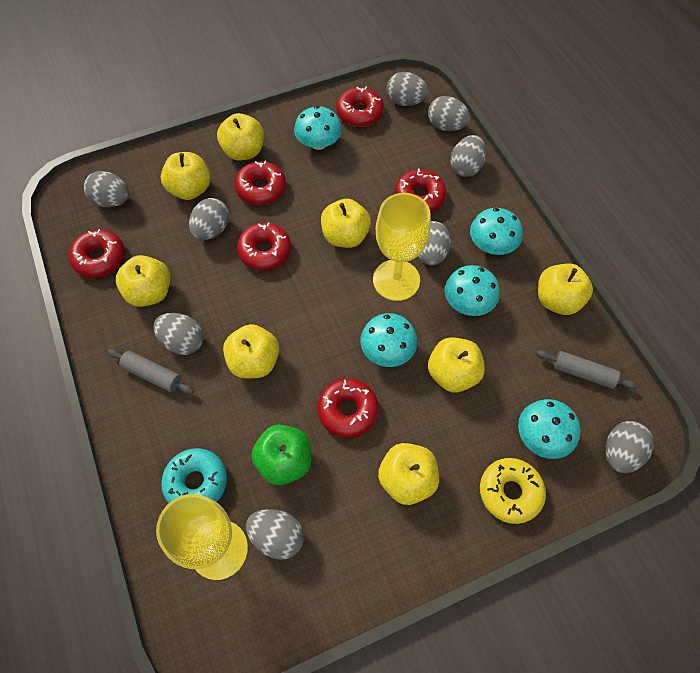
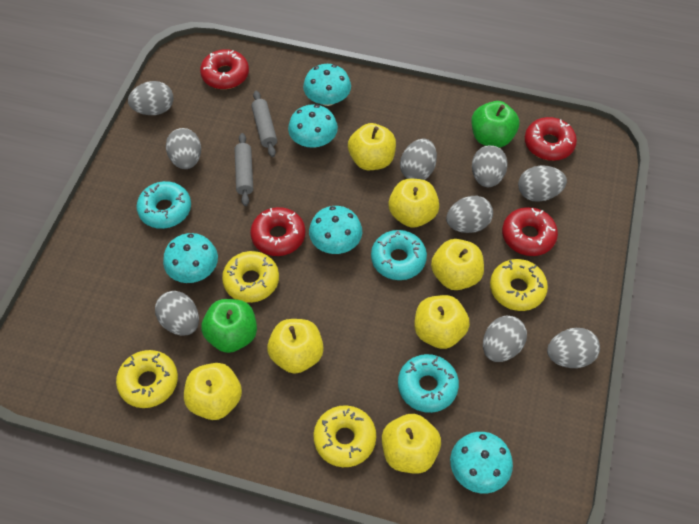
green apple: [251,425,311,485] = 1 -> [201,299,257,353] [471,101,519,147] = 2
red donut: [69,229,125,278] [235,161,286,205] [237,222,291,270] [318,379,379,438] [336,87,384,127] [395,168,446,212] = 6 -> [200,49,249,89] [250,207,305,256] [502,207,558,256] [525,117,577,161] = 4
turquoise donut: [161,448,227,503] = 1 -> [136,181,191,229] [371,230,427,280] [398,354,459,413] = 3
yellow apple: [116,255,170,307] [161,152,210,200] [217,113,264,161] [223,324,279,378] [321,199,371,248] [378,443,439,505] [428,337,485,393] [538,264,593,315] = 8 -> [184,363,242,420] [267,319,324,374] [348,123,396,170] [382,414,441,474] [388,179,439,228] [414,295,470,349] [431,239,484,290] = 7
yellow donut: [480,458,546,524] = 1 -> [116,350,178,408] [222,251,279,303] [313,405,376,467] [490,259,548,311] = 4
yellow goblet: [156,494,248,580] [373,193,431,301] = 2 -> none = 0

